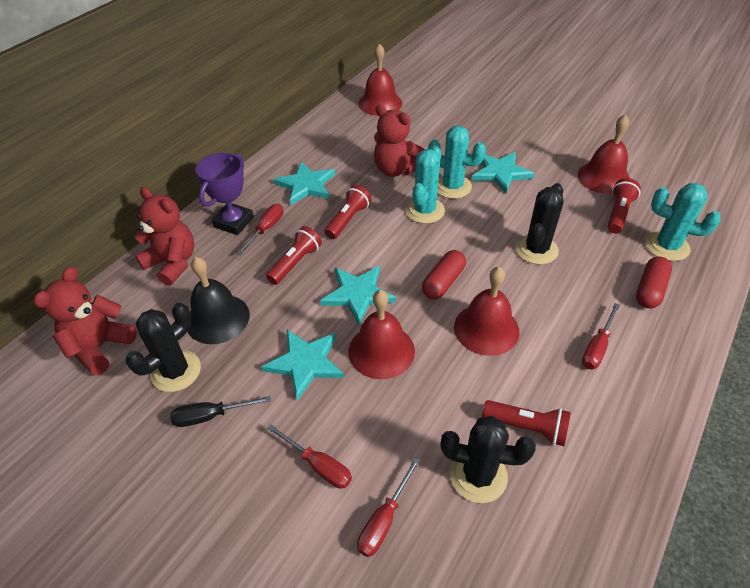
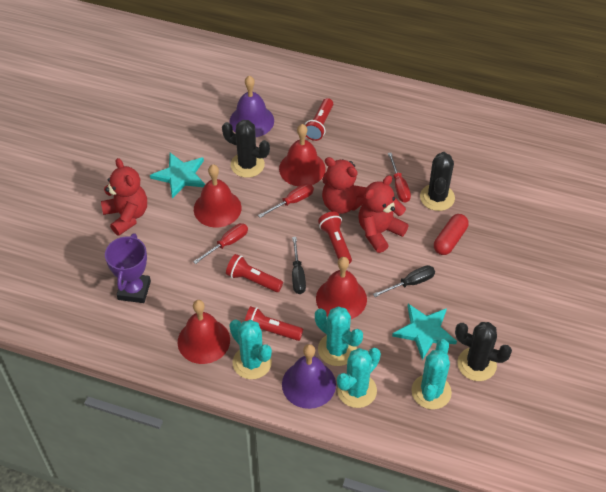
black bell: [188,257,250,344] = 1 -> none = 0
black screwdriver: [170,396,271,427] = 1 -> [292,237,306,294] [373,265,435,297] = 2
purple bell: none = 0 -> [229,76,274,137] [282,344,336,409] = 2
red capsule: [422,250,466,299] [636,257,672,308] = 2 -> [434,214,469,255] = 1
red screwdriver: [236,204,283,255] [267,424,352,489] [357,457,420,557] [582,303,620,369] = 4 -> [193,223,248,264] [258,183,314,218] [388,153,411,203] = 3
turquoise cactus: [405,146,445,224] [428,126,486,199] [646,183,721,261] = 3 -> [229,320,272,379] [315,306,363,366] [337,348,381,408] [411,339,452,409] = 4
turquoise star: [261,329,344,401] [273,161,335,205] [320,266,396,325] [471,152,535,194] = 4 -> [150,153,205,199] [392,304,457,360] = 2

